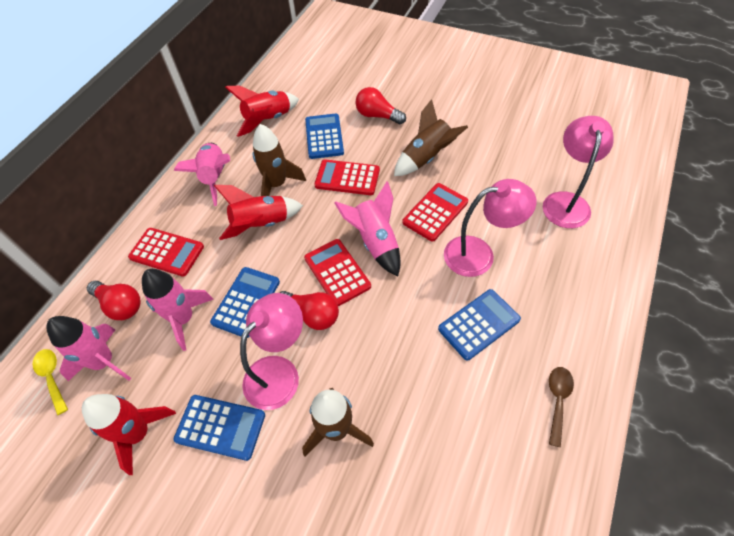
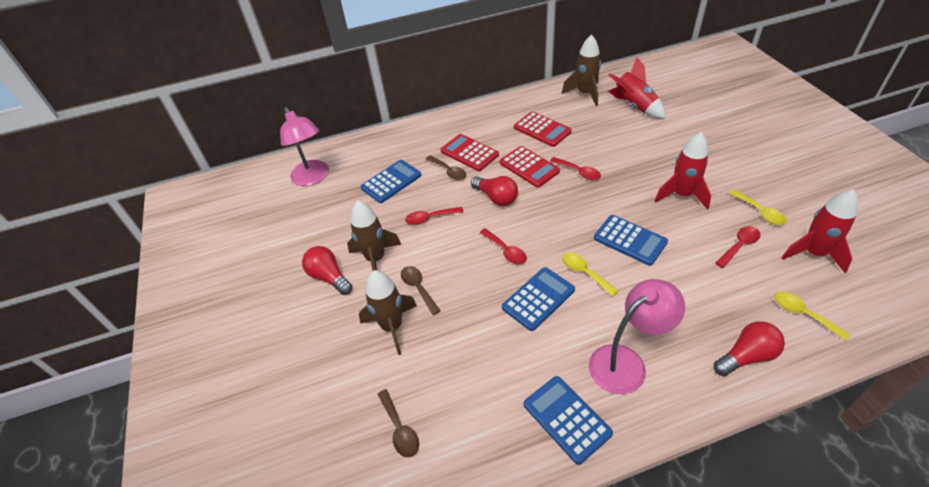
brown spoon: [549,367,574,447] = 1 -> [377,389,419,457] [401,266,441,315] [426,155,466,180] = 3
pink lamp: [240,293,303,410] [444,179,536,277] [543,116,614,228] = 3 -> [280,107,329,186] [589,279,685,394] = 2
pink rocket: [46,316,131,381] [142,269,214,351] [174,143,230,206] [334,181,401,276] = 4 -> none = 0
red calculator: [128,228,204,277] [304,239,371,306] [314,159,380,195] [402,183,468,242] = 4 -> [441,134,499,171] [499,146,560,188] [514,111,572,147] = 3
red spoon: none = 0 -> [405,207,464,225] [479,228,527,264] [550,157,601,180] [715,226,760,268] = 4
yellow spoon: [32,349,68,415] = 1 -> [562,253,618,296] [729,190,787,225] [774,292,851,341] = 3

